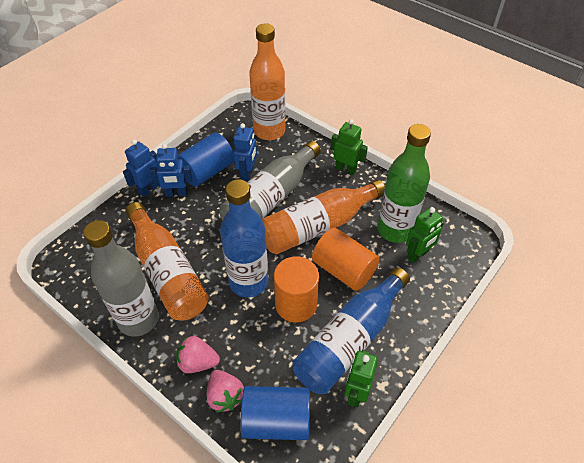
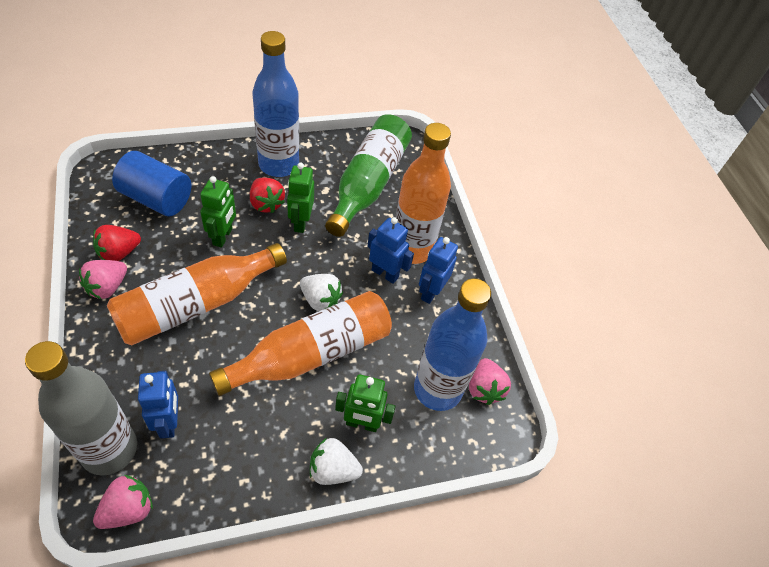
blue cylinder: [178,132,234,187] [241,386,310,440] = 2 -> [112,151,191,216] = 1
grey bottle: [83,220,159,337] [220,141,321,221] = 2 -> [25,341,137,476] = 1
orange cylinder: [274,256,319,323] [312,228,379,291] = 2 -> none = 0
pink strawberry: [177,336,220,373] [207,370,244,413] = 2 -> [79,260,127,299] [93,475,153,529] [469,358,511,405] = 3
red strawberry: none = 0 -> [93,225,141,261] [250,177,285,213] = 2
white strawberry: none = 0 -> [300,274,343,312] [310,438,363,485] = 2

